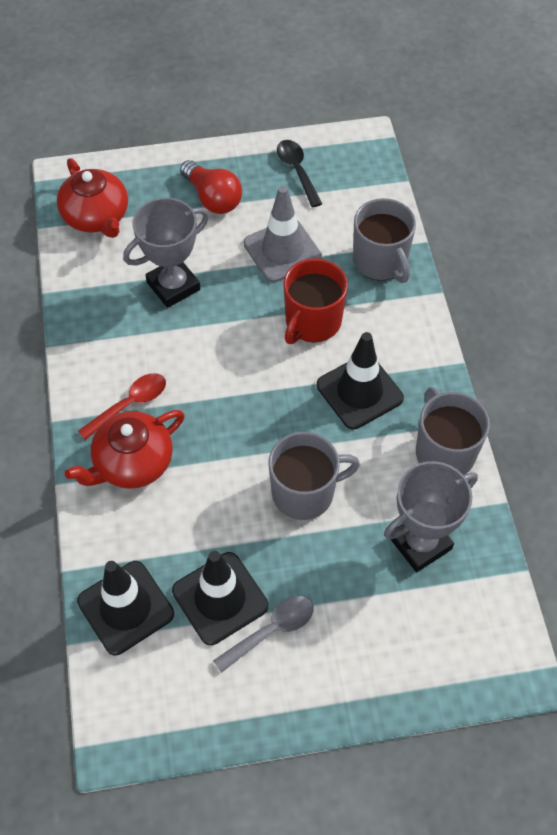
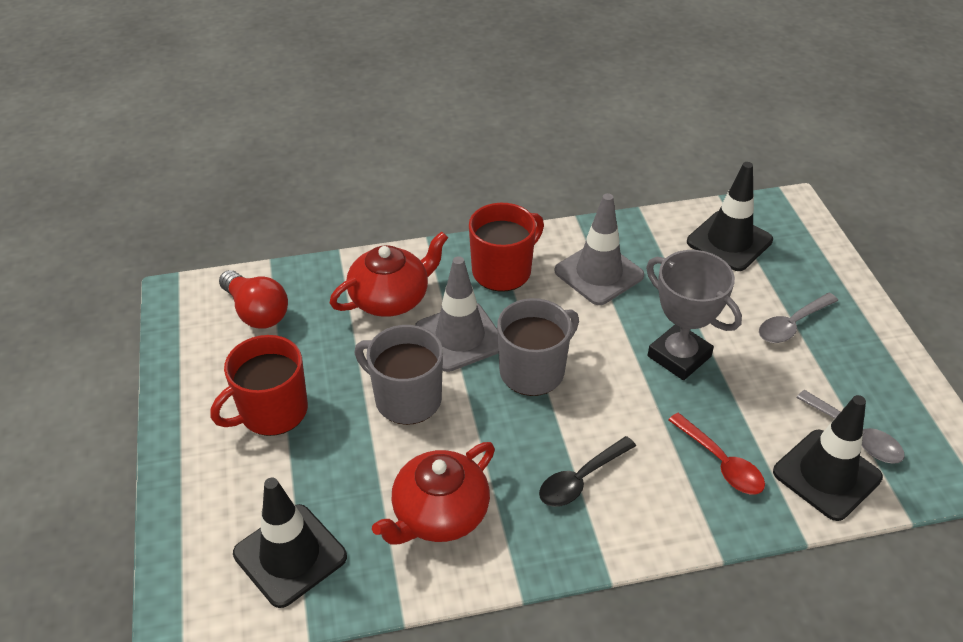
grey mug: [268,432,360,520] [353,198,416,283] [416,387,490,475] = 3 -> [355,325,443,425] [497,298,579,396] = 2
grey spoon: [213,596,313,673] = 1 -> [759,293,838,343] [796,390,905,464] = 2
grey traffic cone: [244,185,322,282] = 1 -> [415,256,499,372] [555,193,644,305] = 2
grey trophy: [123,198,209,308] [384,461,478,572] = 2 -> [646,250,742,380] = 1
red mug: [283,259,348,344] = 1 -> [211,335,308,436] [469,203,544,292] = 2

